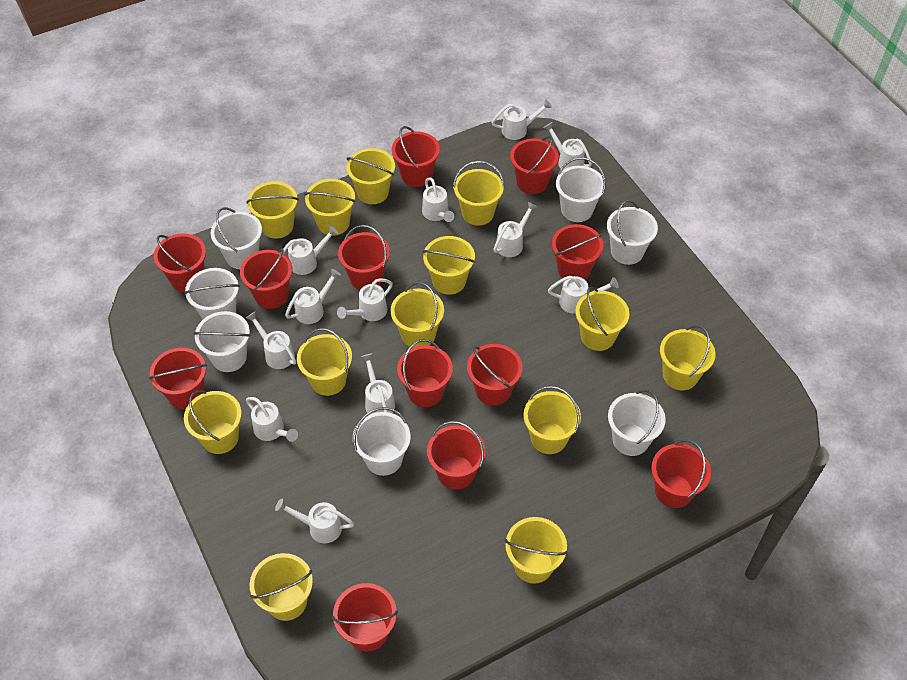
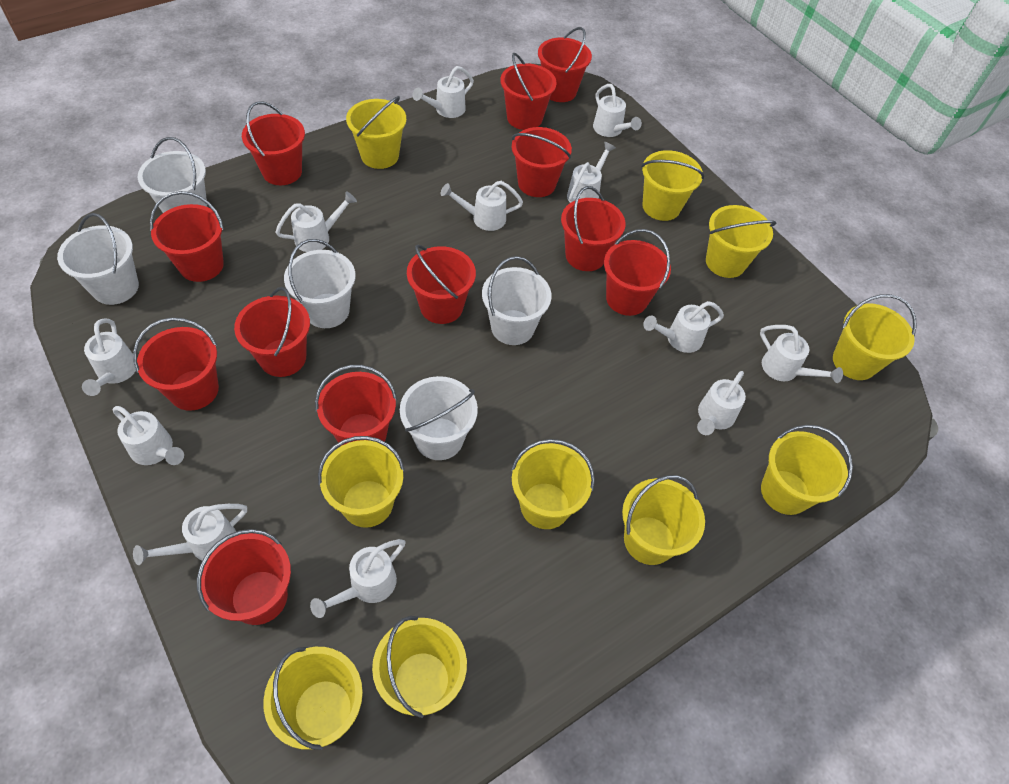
white bucket: [184,268,240,319] [193,311,251,372] [210,207,262,269] [353,407,411,476] [556,157,605,222] [607,200,658,265] [608,389,666,456] = 7 -> [57,213,139,305] [138,137,207,213] [284,239,355,328] [400,376,478,460] [482,256,552,345] = 5
yellow bucket: [184,390,242,454] [246,182,299,239] [250,553,313,621] [297,328,352,396] [304,179,356,236] [346,148,395,204] [391,282,444,348] [423,236,475,295] [453,161,504,226] [505,517,568,584] [524,386,581,454] [575,287,629,351] [660,325,715,390] = 13 -> [263,647,363,750] [318,436,405,528] [346,96,407,169] [372,616,467,718] [511,439,595,529] [622,475,705,565] [641,150,704,221] [706,205,776,278] [761,425,853,515] [833,294,917,380] = 10

